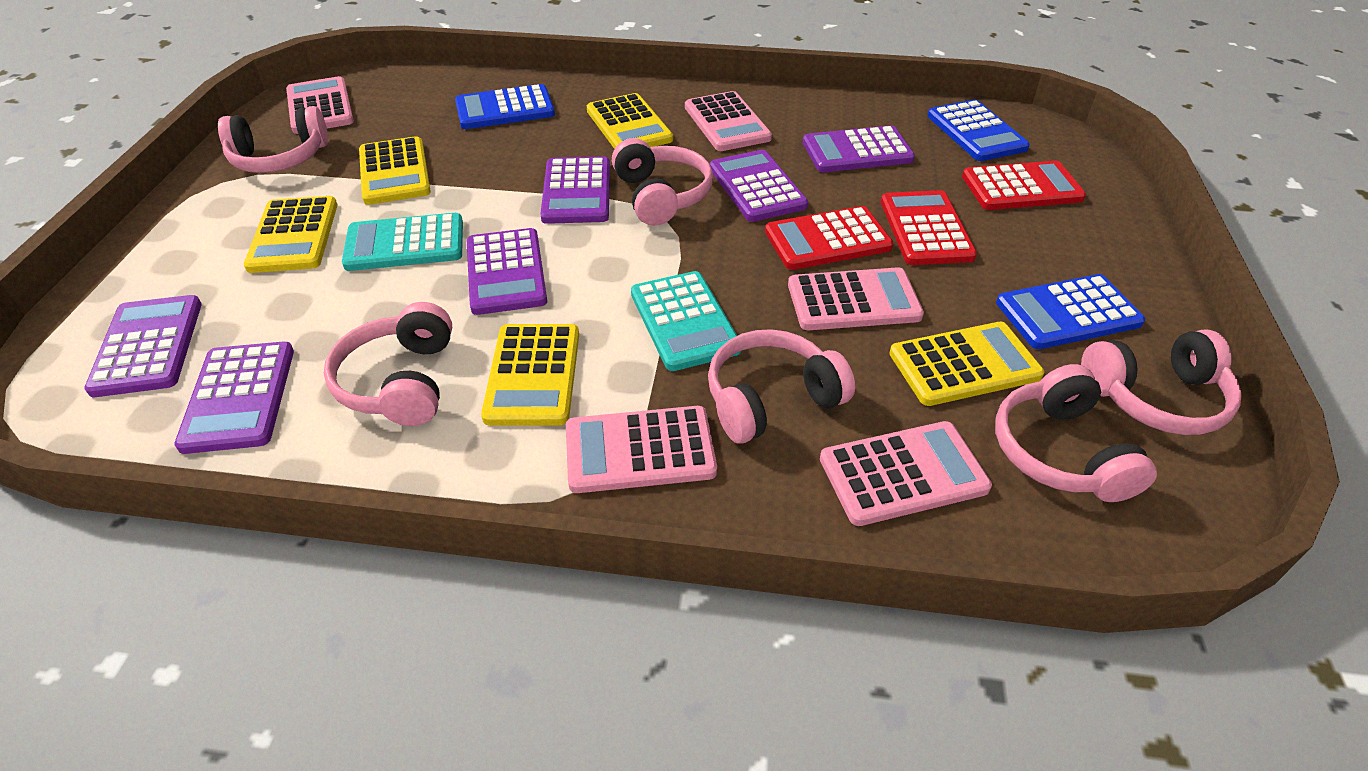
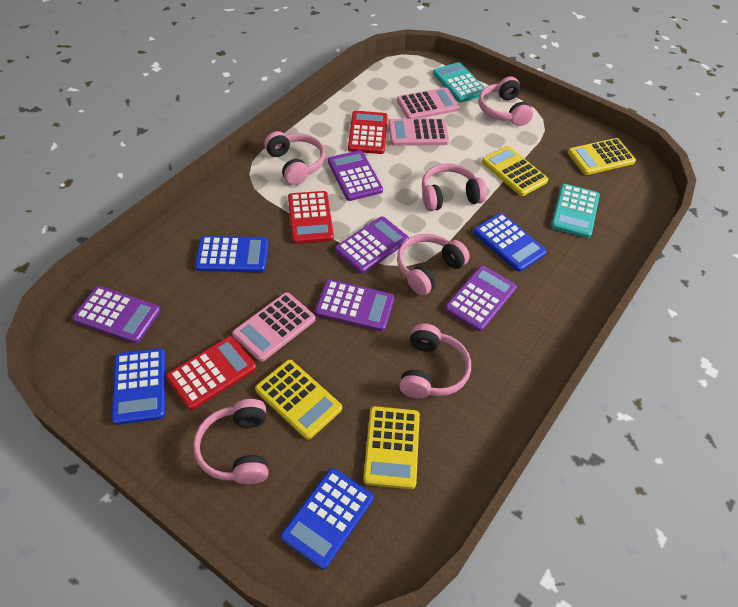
blue calculator: [455,84,555,129] [928,100,1030,161] [996,274,1145,349] = 3 -> [112,348,165,425] [195,236,268,272] [281,468,374,569] [473,213,547,272] = 4
pink calculator: [286,76,354,134] [566,406,717,493] [685,91,772,151] [788,267,924,330] [820,421,992,526] = 5 -> [232,292,316,362] [388,119,449,146] [397,87,460,119] = 3
purple calculator: [84,295,202,397] [174,342,294,454] [467,228,547,315] [540,156,610,224] [710,150,808,222] [803,125,915,172] = 6 -> [73,286,160,343] [315,279,394,331] [328,150,383,201] [335,217,409,274] [445,265,517,331] = 5
yellow calculator: [244,196,337,273] [359,136,431,205] [481,324,579,426] [587,93,673,149] [889,322,1044,406] = 5 -> [255,360,342,440] [363,406,420,489] [482,146,548,196] [568,138,636,175] = 4

